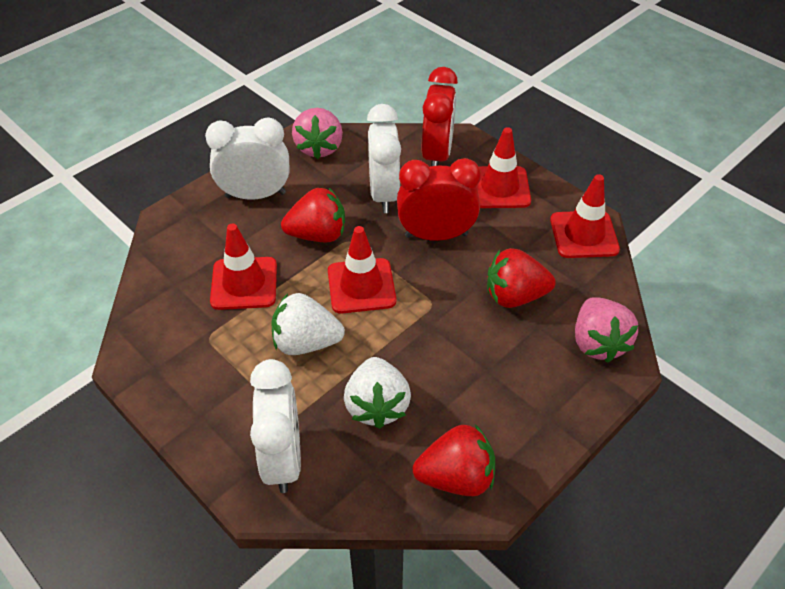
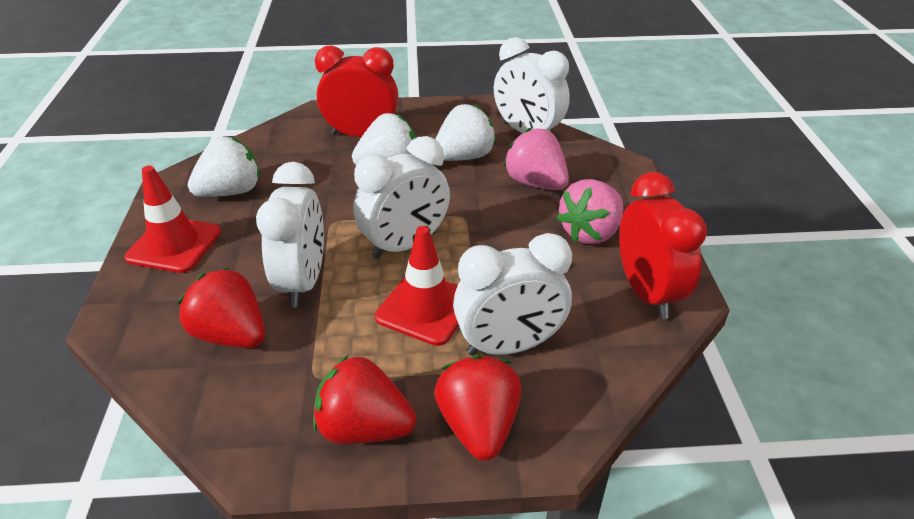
red traffic cone: [210,224,277,310] [328,226,396,314] [477,127,531,208] [550,174,620,258] = 4 -> [124,166,221,273] [375,226,459,346] = 2
white clock: [205,118,289,199] [250,359,301,493] [367,104,401,213] = 3 -> [256,162,324,307] [353,136,450,259] [453,233,572,356] [494,37,570,133] = 4
white strawberry: [271,293,345,355] [344,357,411,429] = 2 -> [188,136,260,197] [352,113,416,165] [435,104,496,161] = 3

